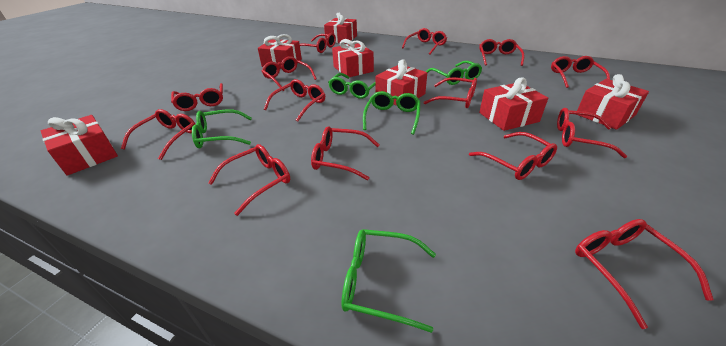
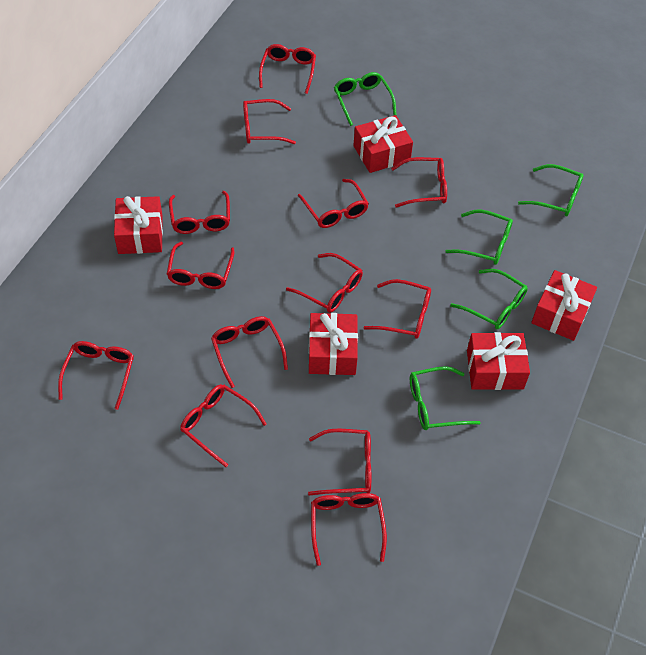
red gift: [41,115,118,176] [258,34,302,69] [324,13,357,44] [332,39,374,77] [376,59,427,106] [479,78,548,131] [576,74,649,130] = 7 -> [114,196,163,254] [309,313,358,375] [353,115,413,173] [467,332,530,390] [531,270,597,341] = 5
red glasses: [121,109,195,160] [171,83,223,111] [208,144,290,216] [262,56,317,91] [264,79,325,122] [300,33,336,53] [311,126,380,180] [402,28,447,54] [424,77,477,108] [469,132,557,180] [480,39,524,66] [551,56,610,88] [557,108,627,158] [575,219,714,329] = 14 -> [58,341,134,410] [167,242,235,289] [169,191,230,234] [180,384,267,467] [211,316,288,388] [243,99,296,144] [259,44,316,94] [286,253,363,313] [298,179,369,228] [308,429,371,495] [311,493,387,566] [363,279,431,339] [391,157,447,208] = 13

